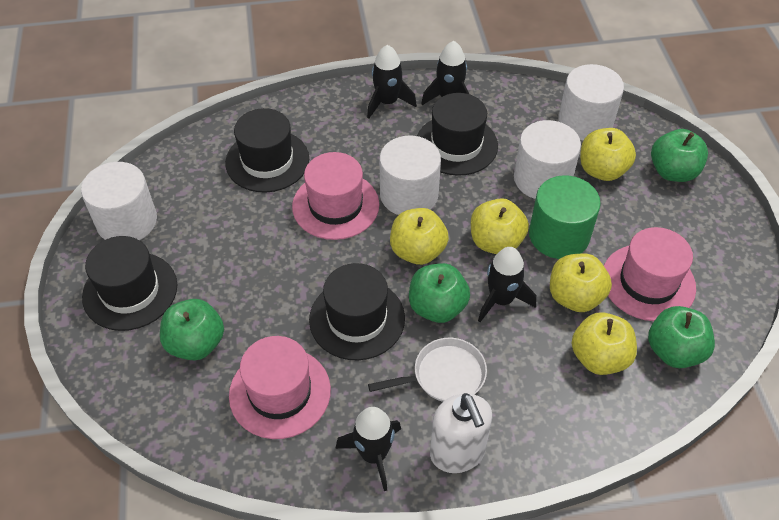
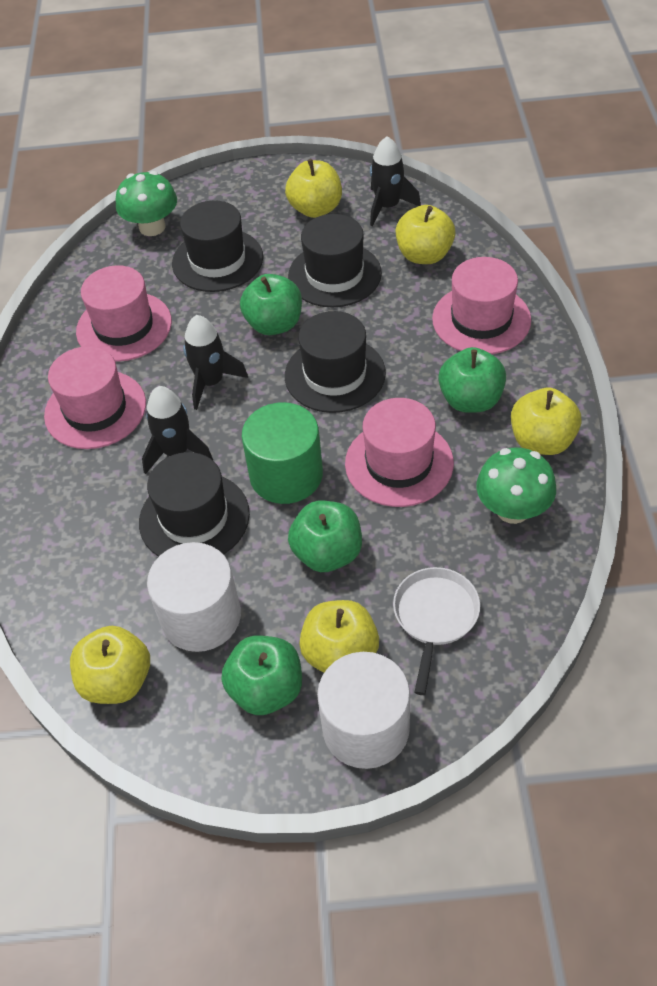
black rocket: [335,407,401,491] [367,45,417,119] [421,41,469,105] [478,247,536,322] = 4 -> [142,386,213,474] [183,315,248,410] [370,136,421,226] = 3
green mushroom: none = 0 -> [116,171,177,236] [476,447,556,524] = 2
pink hat: [229,336,331,439] [292,152,379,240] [604,227,696,321] = 3 -> [44,346,146,449] [76,265,172,362] [345,398,454,507] [432,257,531,354] = 4
white cylinder: [81,162,157,240] [379,136,441,215] [514,120,581,199] [558,64,624,140] = 4 -> [147,542,241,652] [317,652,410,769] = 2
white soap dispenser: [430,393,492,473] = 1 -> none = 0

